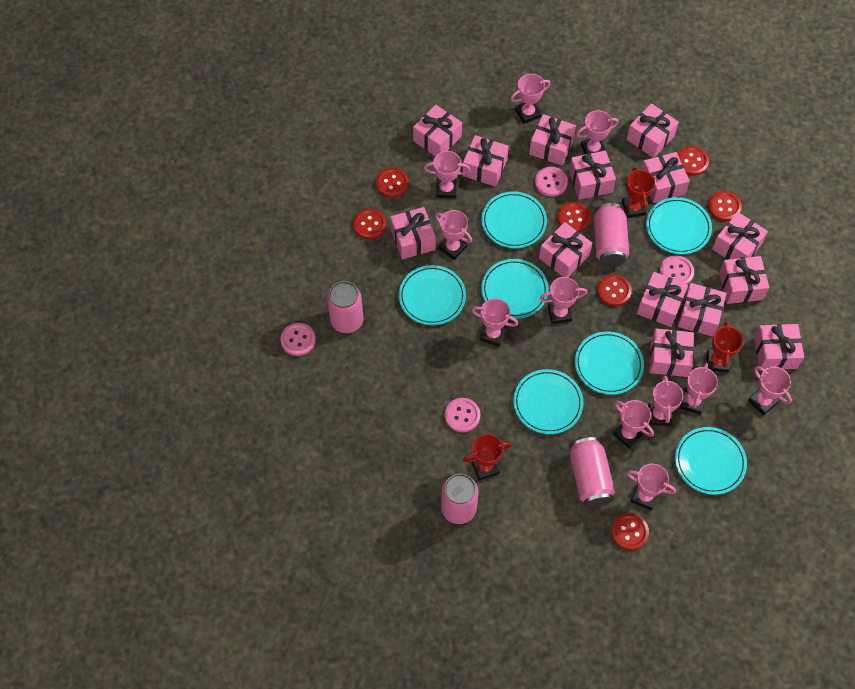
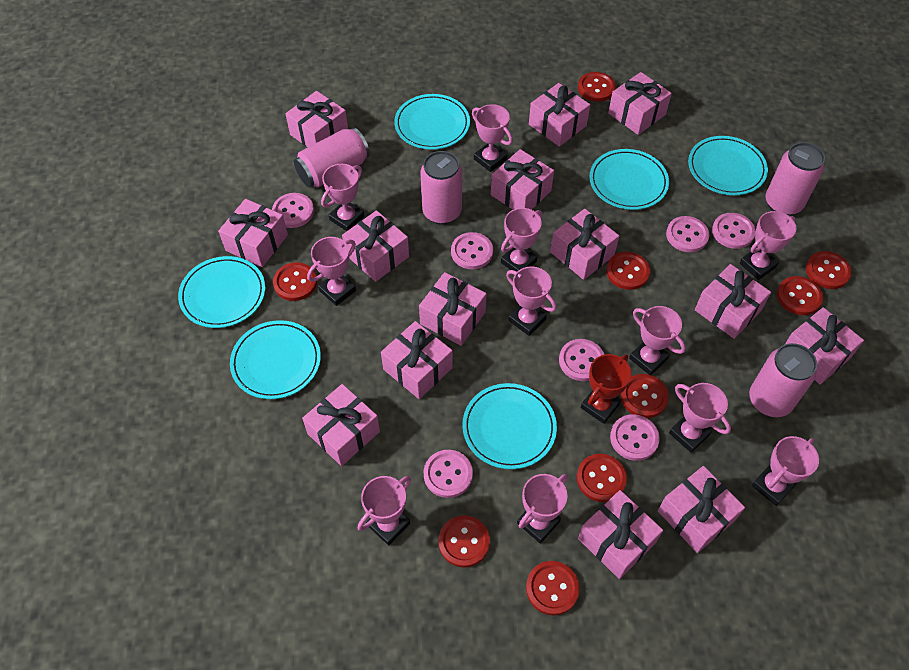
pink button: [281,323,316,356] [445,398,481,432] [535,167,568,197] [660,255,694,284] = 4 -> [272,193,314,228] [423,450,473,498] [451,232,493,269] [559,339,604,381] [610,414,660,461] [666,216,709,252] [712,213,756,249] = 7
red button: [353,209,386,239] [376,168,409,198] [557,202,591,232] [597,274,632,306] [611,513,649,550] [678,146,709,176] [708,191,742,221] = 7 -> [273,262,317,301] [439,515,490,567] [526,561,580,616] [577,454,627,502] [578,72,616,102] [606,252,650,290] [621,374,669,418] [777,276,823,315] [806,251,852,289] = 9
red trophy: [463,434,511,480] [622,167,655,218] [707,321,743,373] = 3 -> [581,354,631,424] = 1
turquoise plate: [399,265,466,325] [481,191,547,248] [481,259,549,319] [513,369,584,434] [575,331,644,395] [646,197,712,254] [675,427,747,495] = 7 -> [178,256,265,328] [230,320,321,399] [394,94,470,150] [462,383,557,469] [589,149,669,210] [688,136,768,195] = 6

